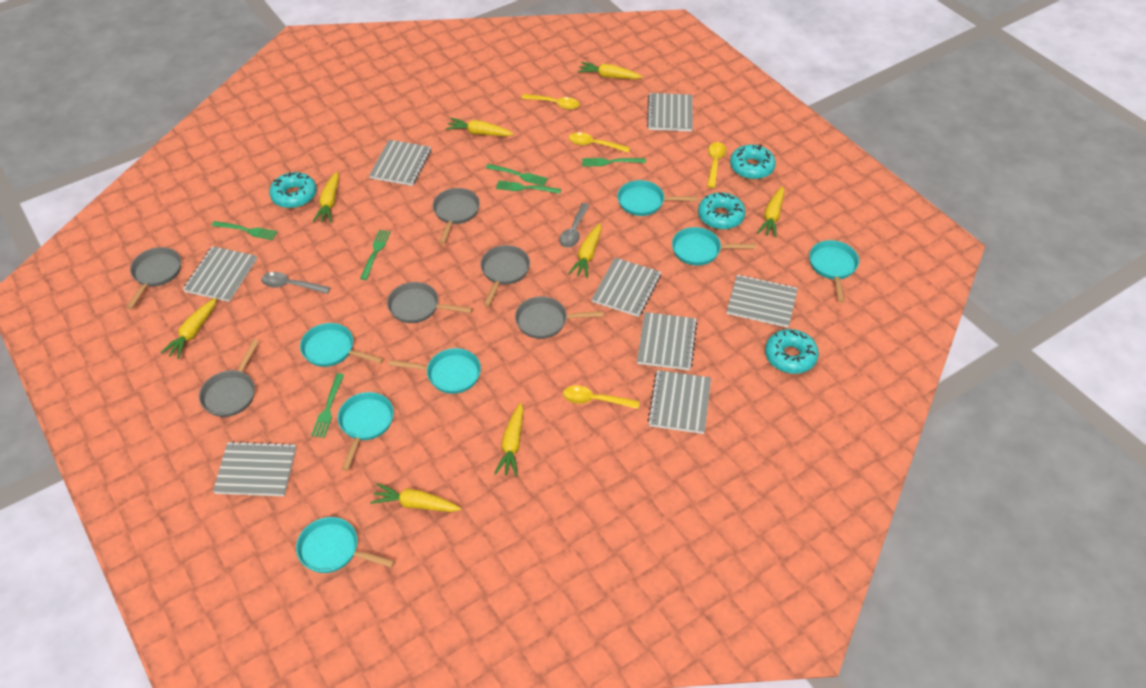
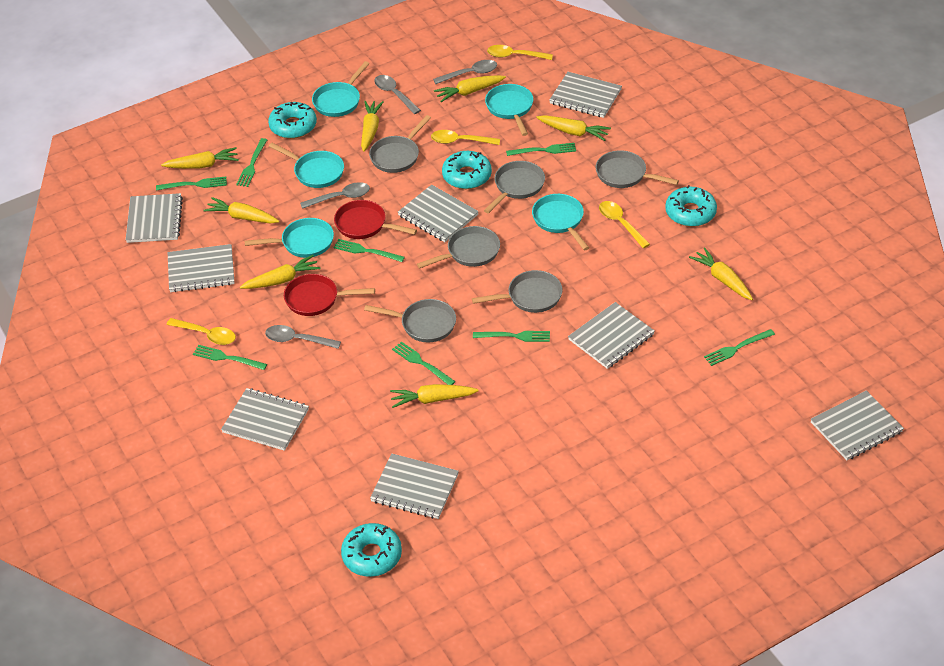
green fork: [212,221,277,240] [311,373,344,438] [360,230,390,280] [486,164,548,186] [496,181,561,194] [582,158,646,167] = 6 -> [156,176,227,191] [193,345,267,370] [236,138,267,187] [333,239,405,262] [392,341,456,385] [473,331,550,342] [506,143,576,156] [704,329,775,366] = 8
grey spoon: [261,272,331,294] [559,203,590,248] = 2 -> [265,325,341,349] [300,182,370,209] [374,75,421,114] [433,60,497,84] = 4
red pan: none = 0 -> [284,274,375,316] [334,200,417,239] = 2
turquoise pan: [296,517,395,573] [300,323,384,367] [338,392,394,471] [389,348,481,394] [617,180,698,216] [672,227,756,265] [809,240,859,302] = 7 -> [245,218,334,258] [269,143,344,188] [312,61,370,117] [485,84,533,136] [532,194,589,250] = 5

